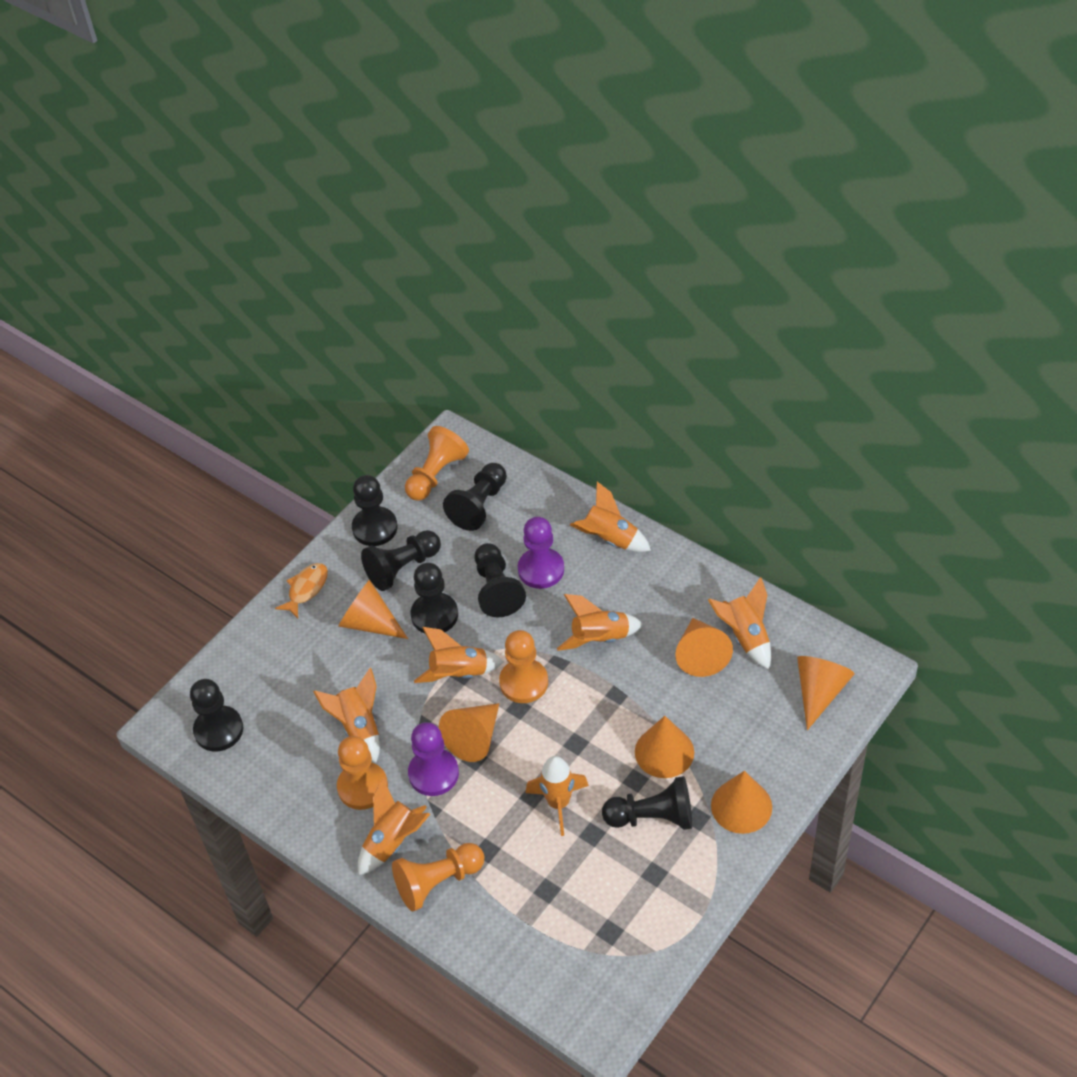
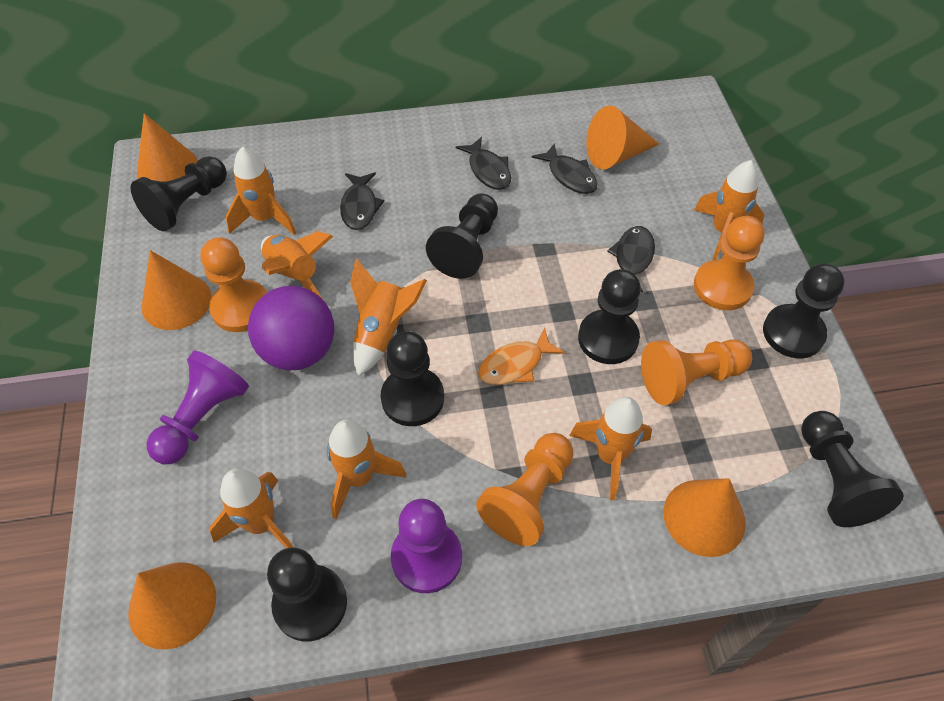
black fish: none = 0 -> [340,172,384,230] [456,137,511,190] [532,143,598,194] [607,226,655,293] = 4
orange cone: [338,580,408,639] [439,703,499,762] [635,716,694,778] [675,618,733,677] [711,771,772,834] [797,656,854,730] = 6 -> [128,562,216,650] [137,113,198,182] [142,250,212,330] [586,106,659,170] [664,478,746,557] = 5
purple ball: none = 0 -> [248,286,335,370] = 1

